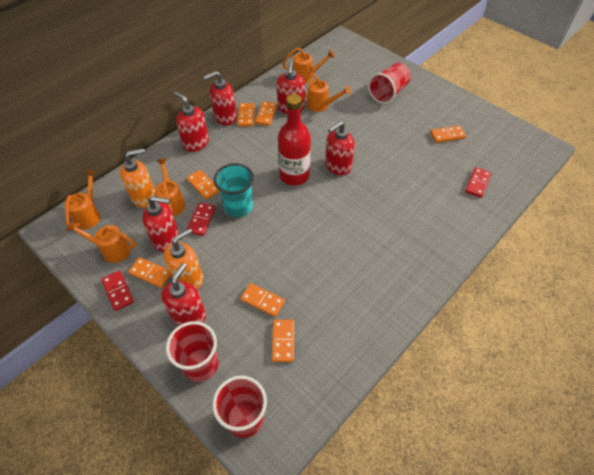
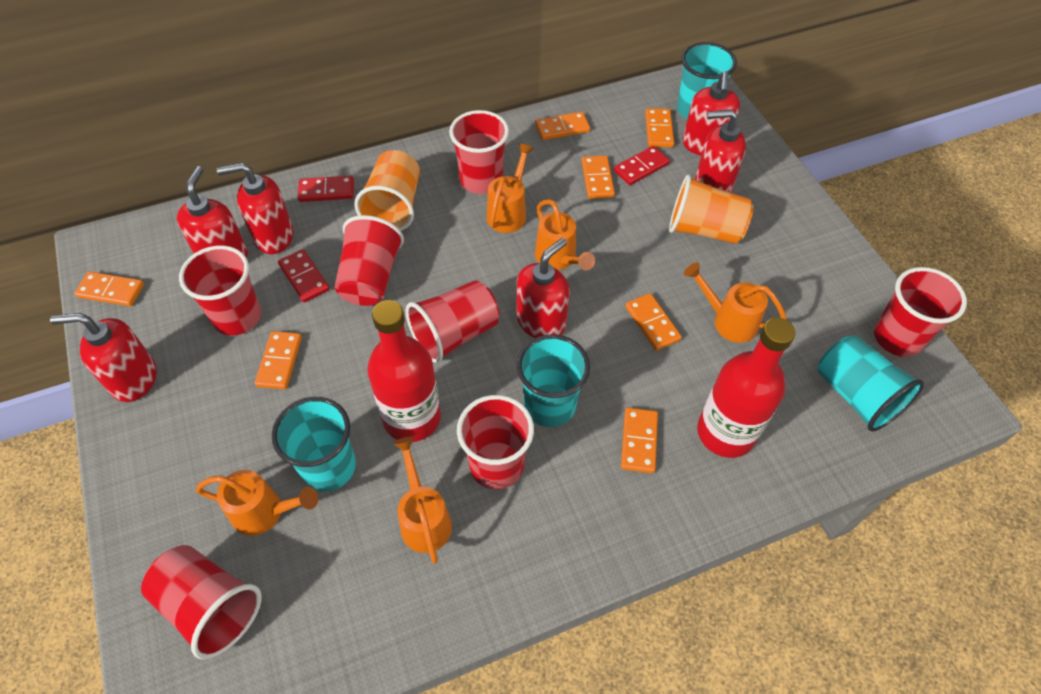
orange cup: none = 0 -> [354,150,420,231] [669,175,754,244] = 2
orange soap dispenser: [120,148,156,208] [164,228,203,289] = 2 -> none = 0
red bottle: [278,94,311,186] = 1 -> [367,300,441,442] [697,318,795,458] = 2
red cup: [166,321,219,382] [212,376,267,438] [368,63,411,104] = 3 -> [141,545,261,660] [179,246,261,335] [335,215,404,306] [406,280,499,363] [449,110,509,194] [457,395,534,489] [874,267,967,357] = 7
turquoise cup: [214,163,254,217] = 1 -> [272,397,356,492] [517,334,590,427] [677,42,737,119] [818,335,924,432] = 4

